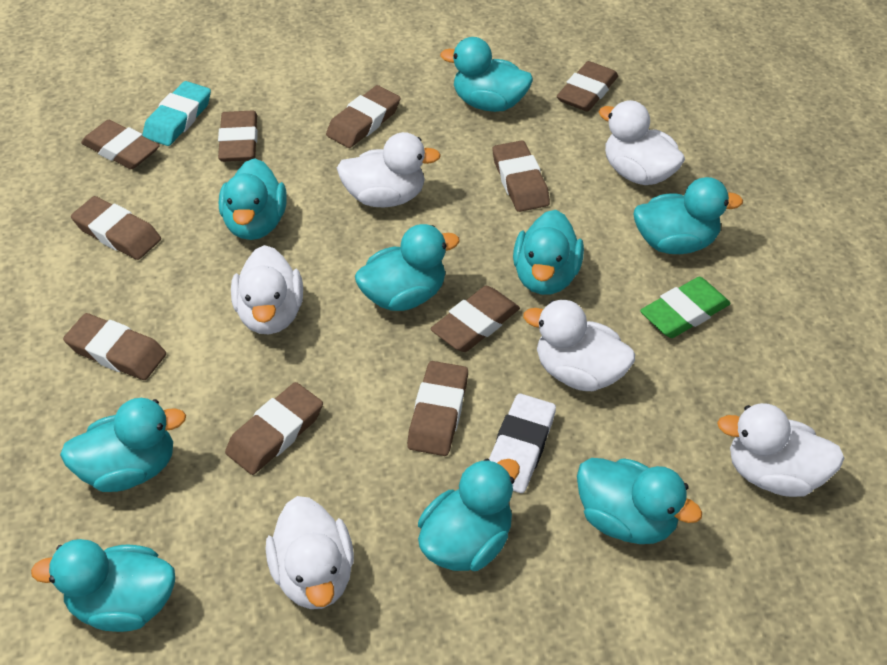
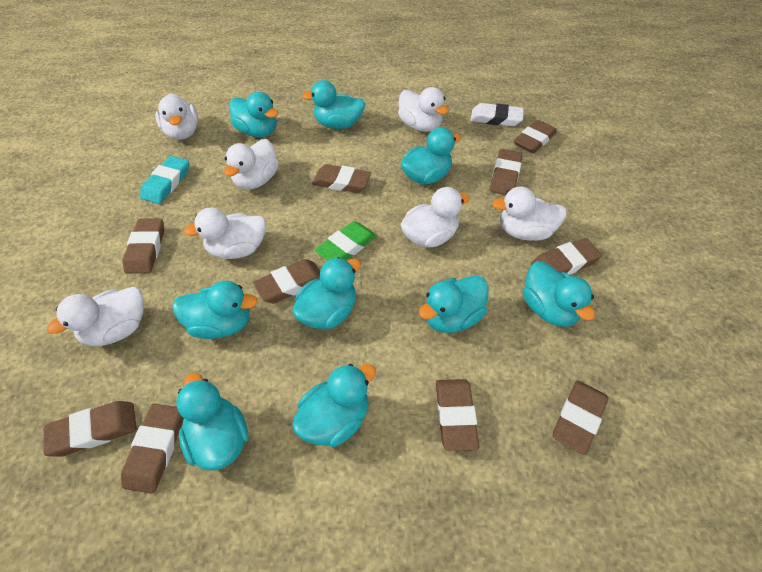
white duck: [231,245,303,334] [266,496,354,609] [337,132,441,207] [523,300,635,391] [599,100,685,185] [717,403,844,497] = 6 -> [47,287,144,346] [155,93,198,140] [184,208,266,259] [224,139,279,190] [398,87,449,132] [400,187,470,248] [492,187,567,241] = 7

